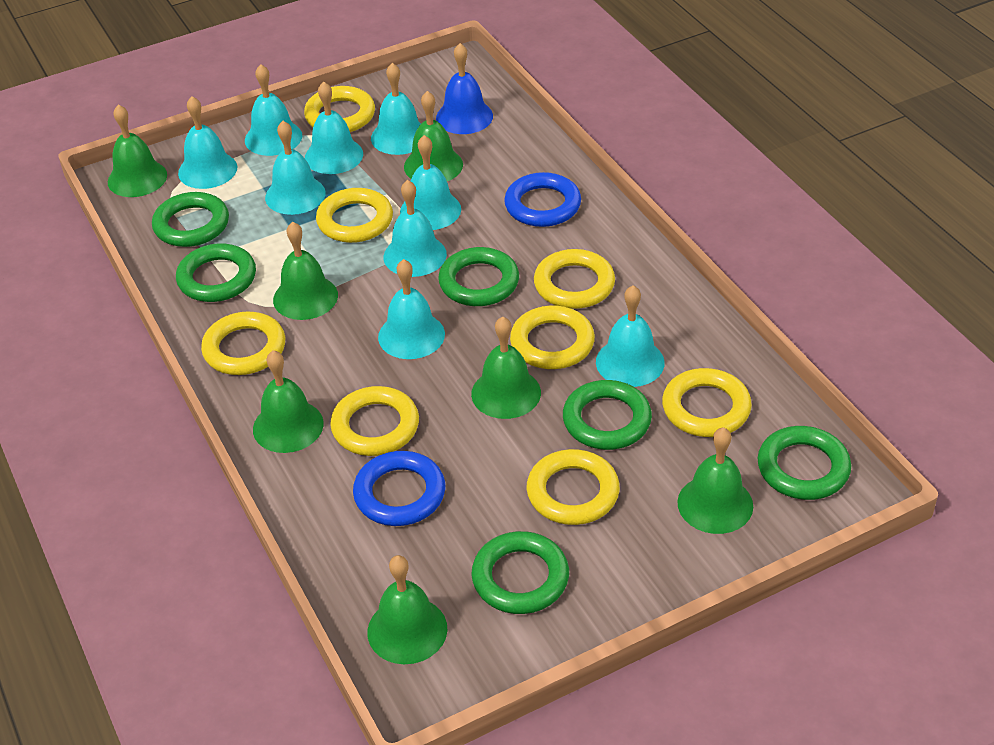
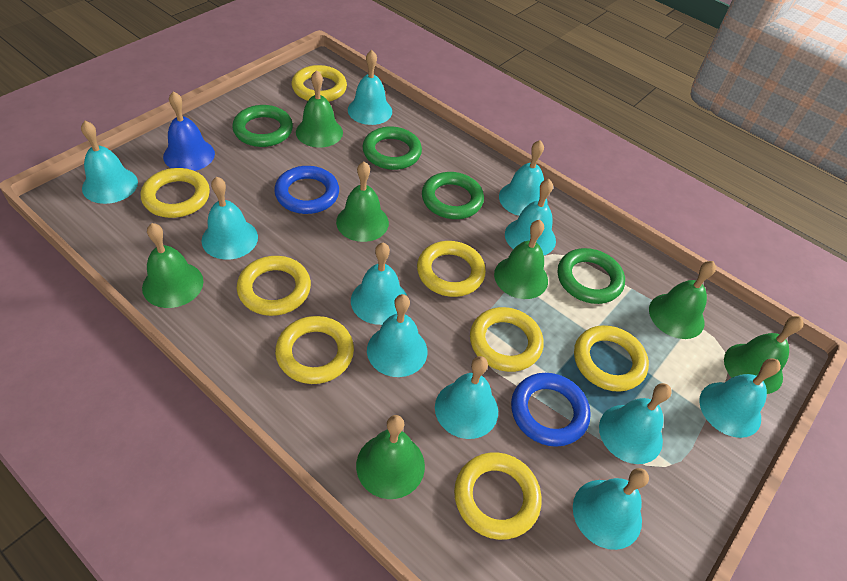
green ring: [152,192,229,247] [176,243,256,302] [438,247,519,306] [471,531,569,614] [563,380,652,450] [758,426,851,500] = 6 -> [232,105,293,147] [363,126,422,170] [422,172,484,219] [558,248,625,304] = 4
turquoise bell: [178,96,237,189] [245,64,302,156] [265,121,325,215] [305,82,363,174] [371,63,421,155] [378,259,445,359] [384,180,447,277] [400,135,461,230] [596,285,665,387] = 9 -> [81,121,138,204] [201,177,258,260] [348,50,392,125] [351,243,407,325] [367,294,427,377] [435,356,498,439] [499,140,548,216] [505,179,556,255] [573,468,649,550] [599,383,672,464] [699,358,781,438] = 11

